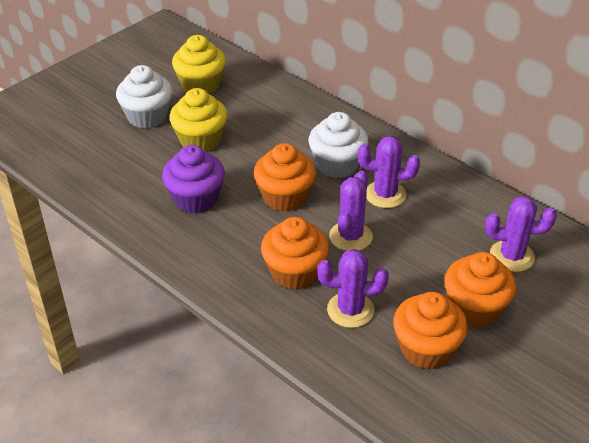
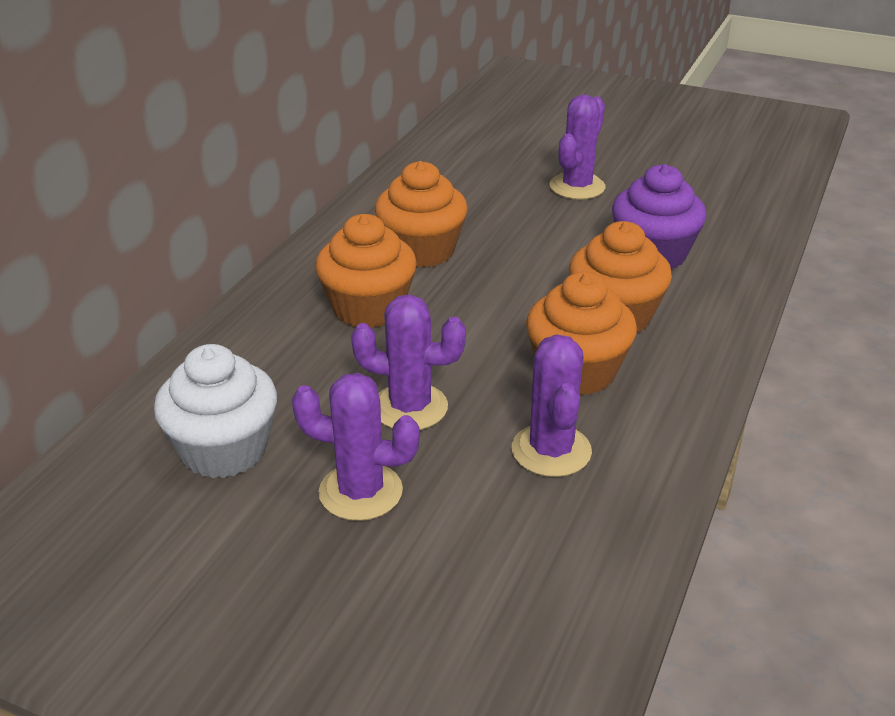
white cupcake: [116,65,173,128] [309,112,368,178] = 2 -> [154,344,277,478] = 1
yellow cupcake: [169,88,228,151] [172,35,226,94] = 2 -> none = 0

